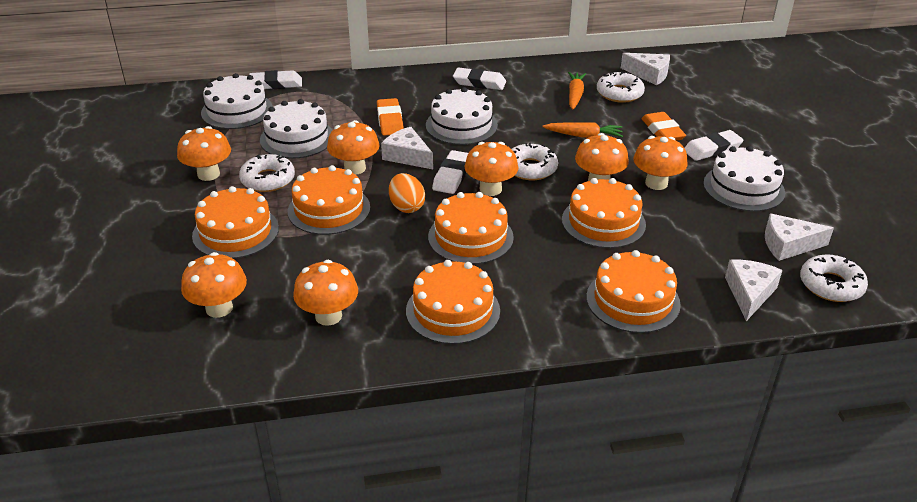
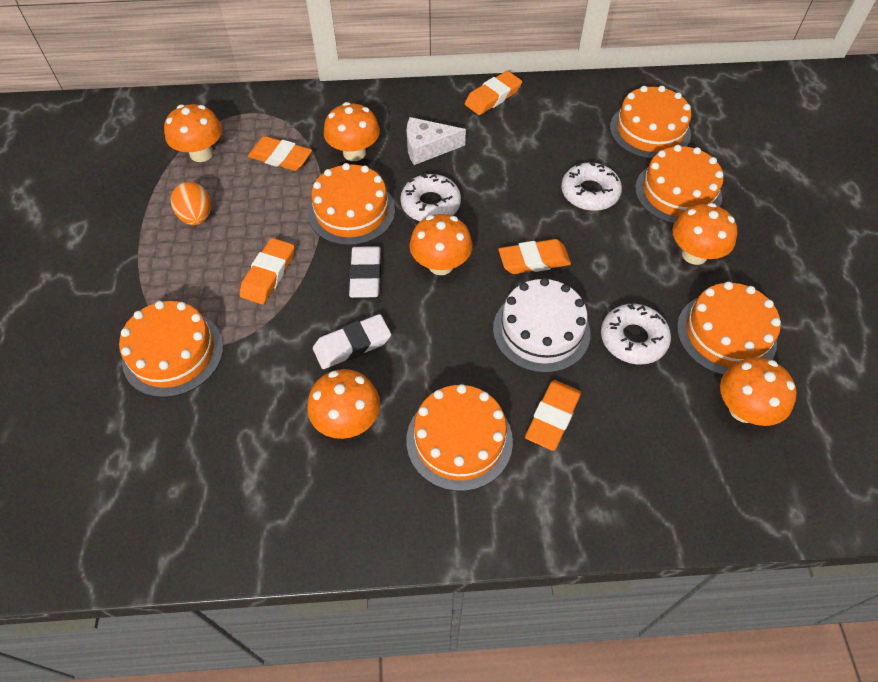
orange carrot: [542,122,623,138] [568,72,586,110] = 2 -> none = 0
orange eraser: [377,98,404,136] [641,112,686,141] = 2 -> [240,238,294,304] [248,136,312,171] [465,71,522,115] [498,239,571,274] [525,380,581,451] = 5
orange mushroom: [177,126,231,181] [181,252,247,318] [293,260,358,326] [327,120,380,175] [464,142,518,196] [575,133,629,181] [633,136,688,190] = 7 -> [164,104,222,162] [307,369,380,439] [324,102,380,161] [410,214,473,275] [673,203,737,265] [720,357,797,426] = 6
white cake: [201,73,273,129] [260,99,333,159] [426,87,498,145] [703,146,785,212] = 4 -> [493,278,590,373] = 1
white cheese: [381,127,433,169] [621,53,670,85] [725,260,783,321] [765,214,834,261] = 4 -> [407,117,466,165] = 1
white donut: [239,154,295,192] [512,142,558,180] [597,72,645,103] [800,254,868,302] = 4 -> [400,173,461,221] [561,161,622,211] [601,303,671,365] = 3
white eraser: [249,70,302,89] [432,150,468,194] [453,67,506,90] [685,130,743,161] = 4 -> [313,314,391,369] [349,246,381,298] = 2

